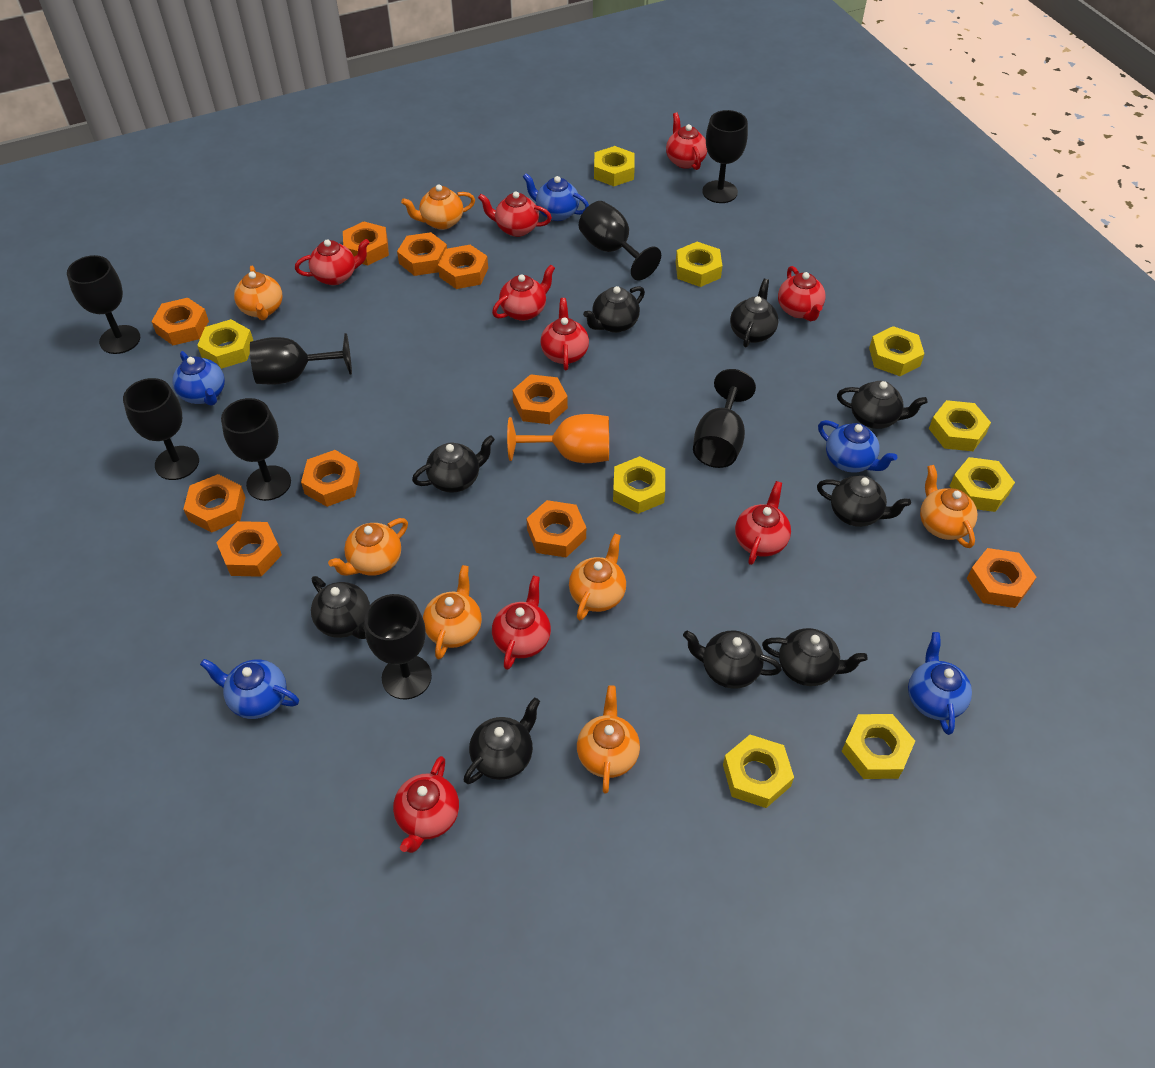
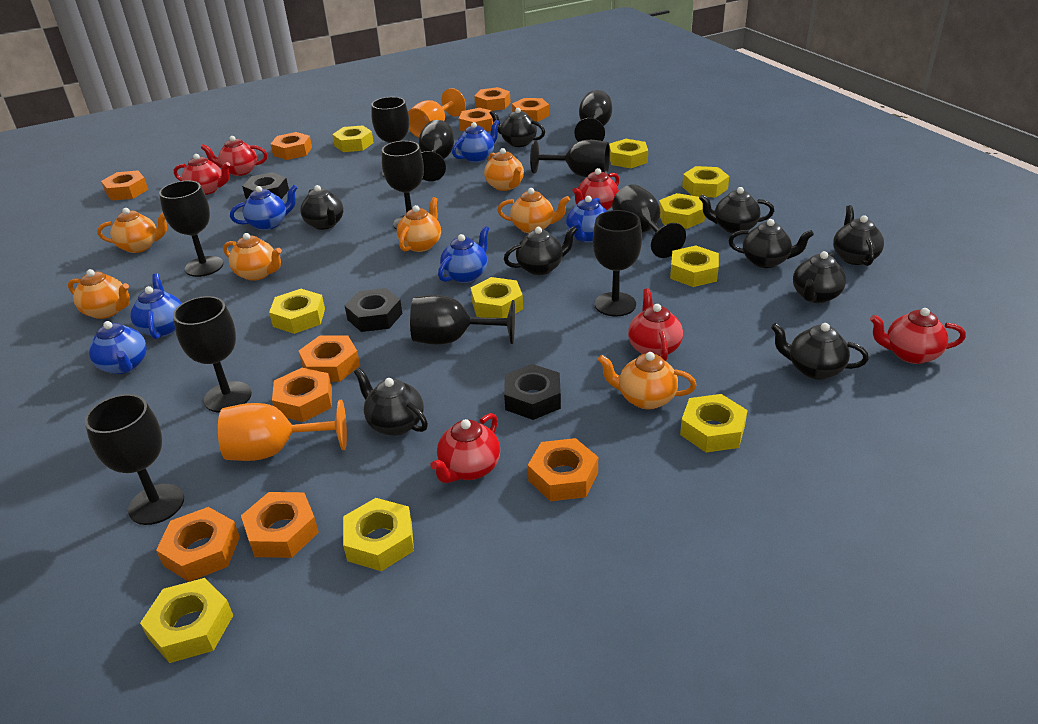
black goblet: [67,255,140,354] [123,378,199,480] [221,398,291,501] [250,333,352,385] [364,594,432,699] [579,201,661,281] [693,369,756,468] [702,110,748,203] = 8 -> [85,394,184,525] [159,181,224,277] [173,296,252,413] [371,97,409,178] [382,141,424,230] [410,295,515,345] [419,120,454,181] [530,140,610,177] [574,90,612,142] [593,210,642,316] [612,185,686,258] = 11
black nut: none = 0 -> [242,172,289,199] [345,288,403,332] [504,364,561,420] = 3
blue teapot: [172,351,225,406] [200,659,299,719] [523,173,589,221] [818,420,897,473] [908,632,972,735] = 5 -> [89,321,147,374] [131,274,182,339] [230,185,297,230] [438,226,489,283] [452,120,500,163] [566,196,607,242] = 6
orange goblet: [507,414,609,463] = 1 -> [218,400,347,461] [408,88,466,137] = 2
red teapot: [295,239,370,285] [393,756,459,853] [478,191,552,237] [492,265,555,321] [492,576,551,670] [540,298,589,370] [666,113,707,170] [735,481,791,565] [778,266,826,321] = 9 -> [174,154,230,195] [201,136,267,176] [430,413,500,483] [572,168,619,210] [628,288,683,361] [870,308,966,364] = 6
yellow nut: [197,319,253,369] [594,146,635,186] [613,456,665,514] [676,242,722,287] [723,735,794,808] [842,714,915,779] [869,326,924,376] [929,400,991,451] [950,457,1015,512] = 9 -> [140,578,233,663] [269,289,325,334] [332,125,374,152] [343,498,414,571] [471,277,523,318] [609,139,648,168] [659,193,705,229] [670,245,719,287] [680,394,747,452] [682,166,729,198] = 10

